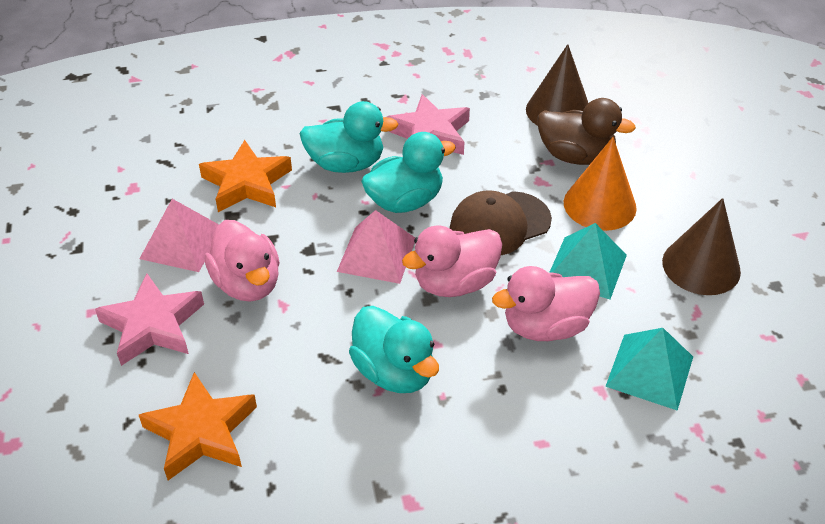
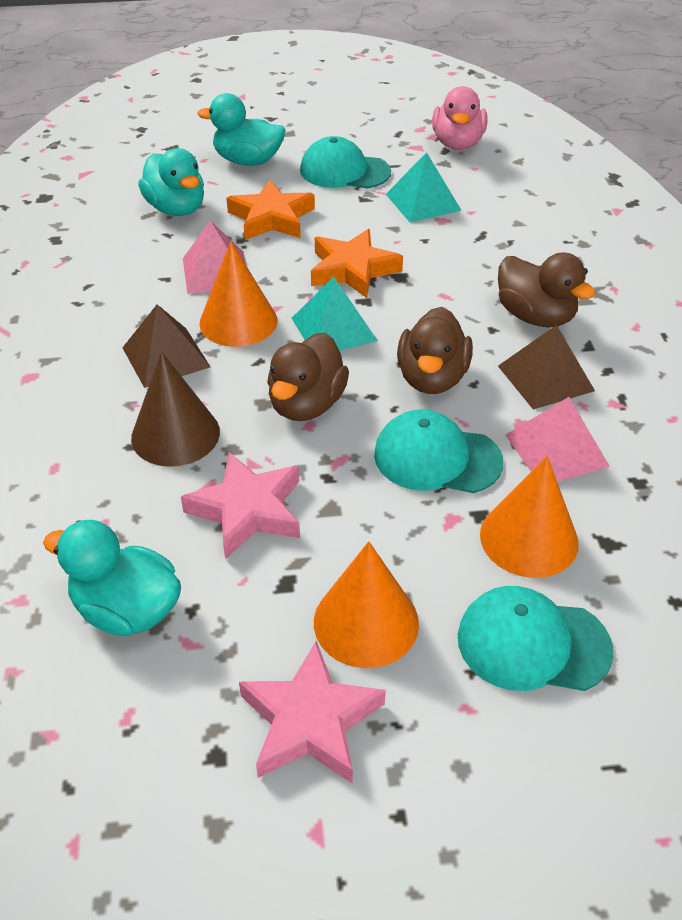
brown cap: [450,190,552,255] = 1 -> none = 0
brown cone: [526,44,588,126] [662,198,741,295] = 2 -> [131,352,220,467] = 1
brown duck: [537,98,636,165] = 1 -> [267,332,349,421] [397,307,473,394] [498,252,595,327] = 3
brown pyramid: none = 0 -> [122,304,210,388] [498,325,595,410] = 2
orange cone: [564,137,637,231] = 1 -> [199,241,277,347] [314,541,419,668] [480,456,579,578] = 3
pink duck: [205,220,280,302] [402,225,502,297] [492,266,600,341] = 3 -> [432,86,488,150] = 1
turquoise cap: none = 0 -> [300,136,391,188] [374,409,503,493] [458,586,614,691] = 3

